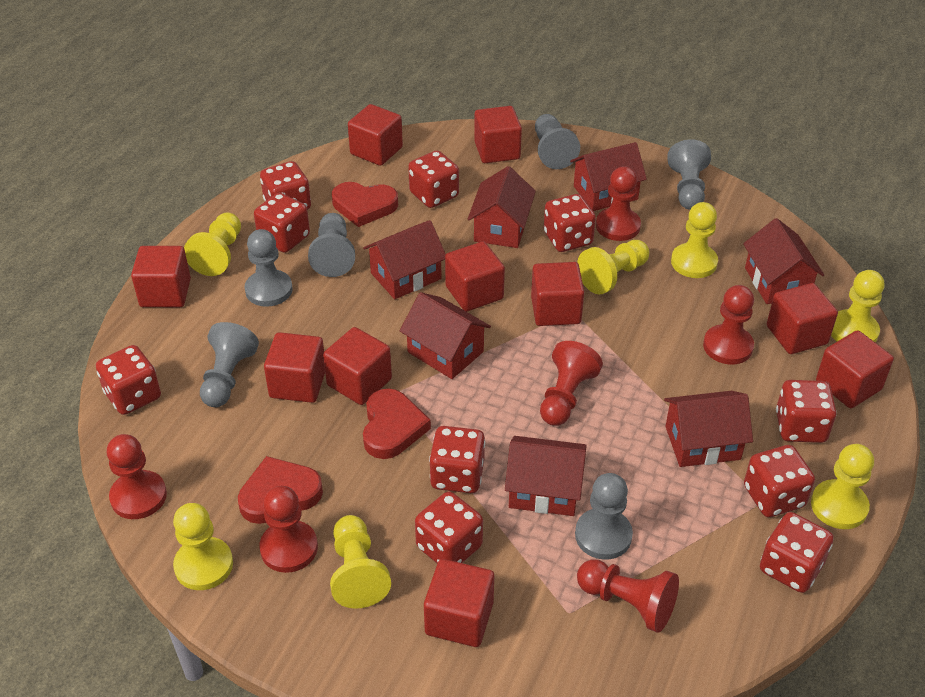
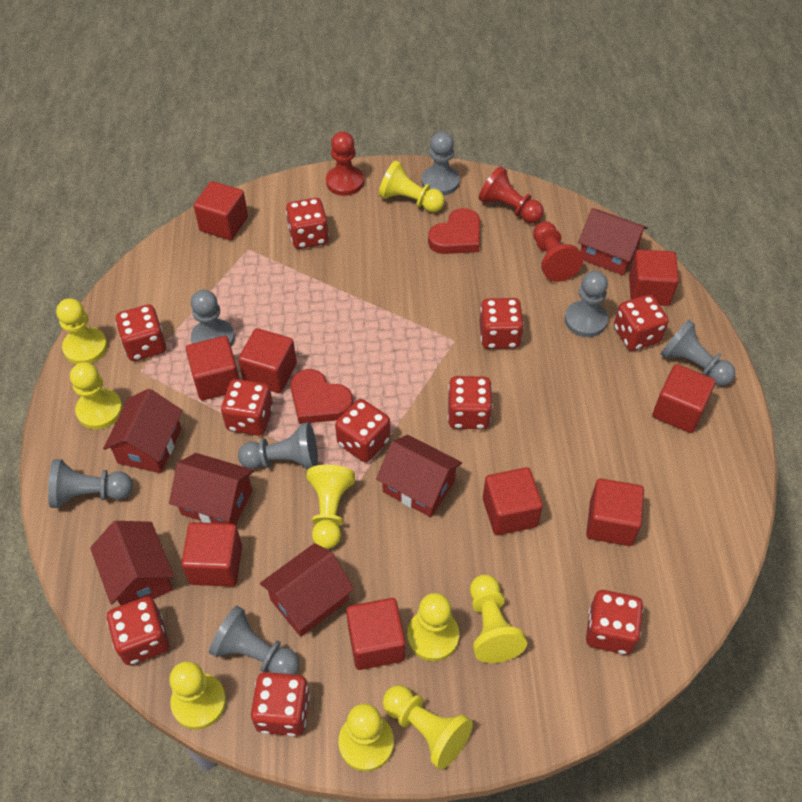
grey pawn: [200,322,259,407] [245,229,293,307] [308,213,355,277] [535,114,580,169] [575,473,633,559] [667,139,711,210] = 6 -> [48,459,133,508] [191,290,235,346] [209,606,299,675] [238,422,318,470] [421,131,460,196] [565,271,608,337] [661,320,736,386] = 7
red cube: [131,246,191,307] [264,332,325,403] [323,327,392,405] [348,104,403,166] [424,559,494,647] [445,241,505,312] [474,106,522,163] [531,262,584,326] [767,283,838,354] [816,330,894,408] = 10 -> [181,522,242,587] [186,336,239,400] [194,181,248,240] [238,328,297,393] [346,598,405,670] [483,467,543,535] [586,478,644,546] [629,249,679,306] [653,364,716,433] = 9
red heart: [238,456,323,524] [332,182,398,227] [363,388,431,459] = 3 -> [291,369,353,424] [428,208,480,254] = 2
red house: [363,220,446,299] [400,292,491,379] [468,166,536,248] [505,436,587,516] [570,142,647,211] [664,391,753,467] [743,218,824,304] = 7 -> [90,521,174,606] [103,389,183,473] [169,453,254,525] [260,543,354,637] [376,435,462,517] [578,208,648,275] = 6
red pawn: [107,434,167,519] [259,486,318,573] [540,341,603,426] [577,559,679,633] [596,166,641,241] [703,285,754,365] = 6 -> [326,131,364,196] [479,166,544,223] [533,222,583,282] = 3
yellow pawn: [173,503,233,590] [184,212,241,276] [330,515,391,608] [577,240,649,295] [671,202,718,278] [811,444,874,529] [831,270,884,342] = 7 -> [56,298,108,364] [70,362,123,430] [169,661,226,729] [306,465,355,549] [338,704,394,771] [379,160,445,212] [383,685,473,769] [407,593,459,661] [470,575,527,663] = 9

